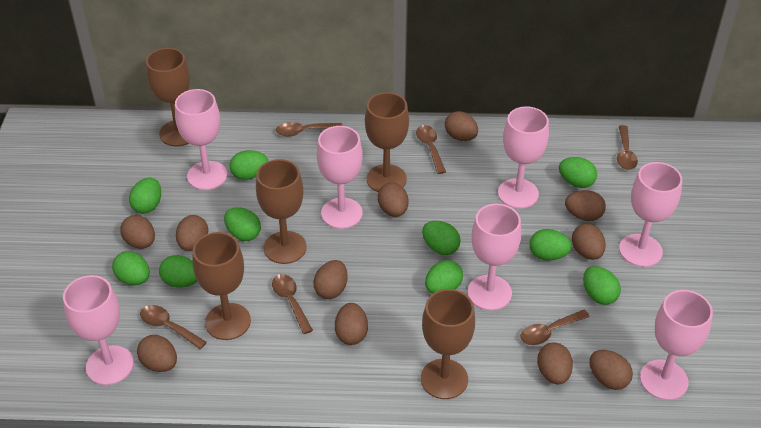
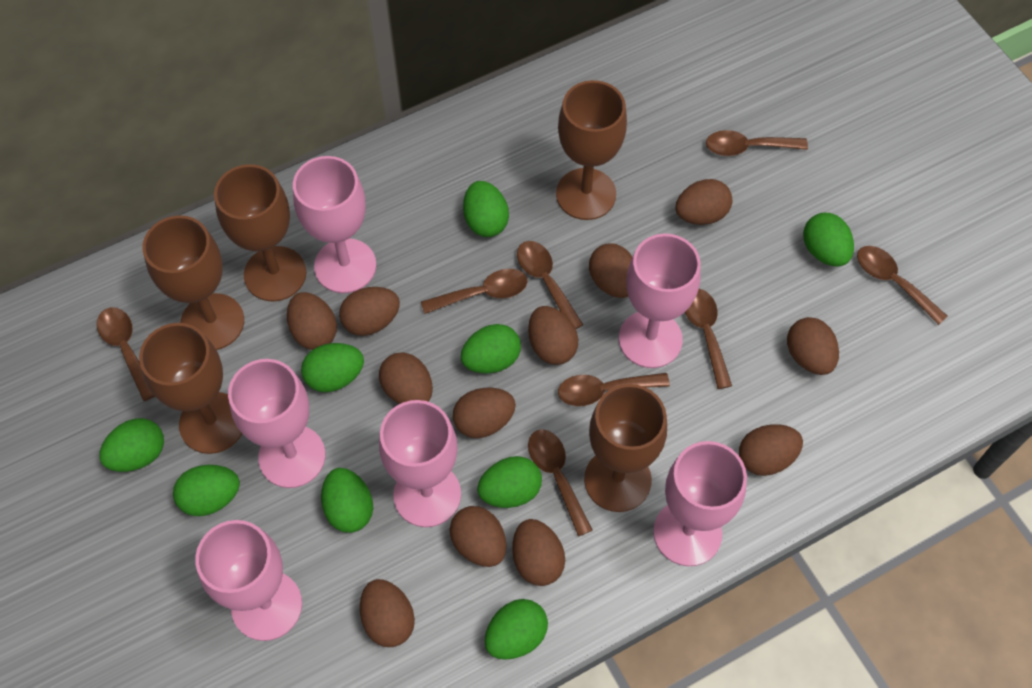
brown egg: [121,215,155,249] [137,335,177,372] [176,215,208,251] [313,260,348,299] [335,303,368,345] [378,183,409,217] [445,111,478,141] [537,343,573,384] [565,190,606,221] [572,224,606,260] [589,350,633,390] = 11 -> [287,292,337,350] [339,287,400,336] [360,579,415,647] [379,352,433,404] [449,506,507,567] [453,388,516,438] [512,519,565,586] [528,306,578,365] [589,243,632,298] [675,179,732,225] [739,424,803,476] [787,317,839,375] = 12
brown spoon: [140,305,207,349] [272,274,313,334] [276,122,342,136] [416,125,446,174] [521,310,590,345] [617,125,638,170] = 6 -> [97,307,155,401] [421,269,528,314] [517,241,583,329] [528,429,593,537] [558,373,670,406] [685,289,732,389] [706,130,808,156] [857,246,947,325] = 8
green egg: [112,251,150,285] [129,178,161,214] [159,255,197,288] [224,207,261,241] [230,150,268,180] [422,221,461,255] [425,260,463,293] [529,229,572,261] [559,157,597,188] [583,266,621,305] = 10 -> [99,418,164,472] [173,465,240,516] [301,343,364,392] [321,468,373,533] [461,324,521,373] [463,181,509,237] [477,456,542,508] [485,599,548,660] [803,213,854,267] = 9
pink goblet: [63,275,134,385] [175,89,227,190] [317,126,363,229] [468,204,521,310] [498,106,549,208] [619,162,683,267] [640,290,713,400] = 7 -> [195,520,302,641] [228,359,325,488] [293,156,376,293] [379,400,461,527] [619,234,701,368] [653,441,747,566] = 6

